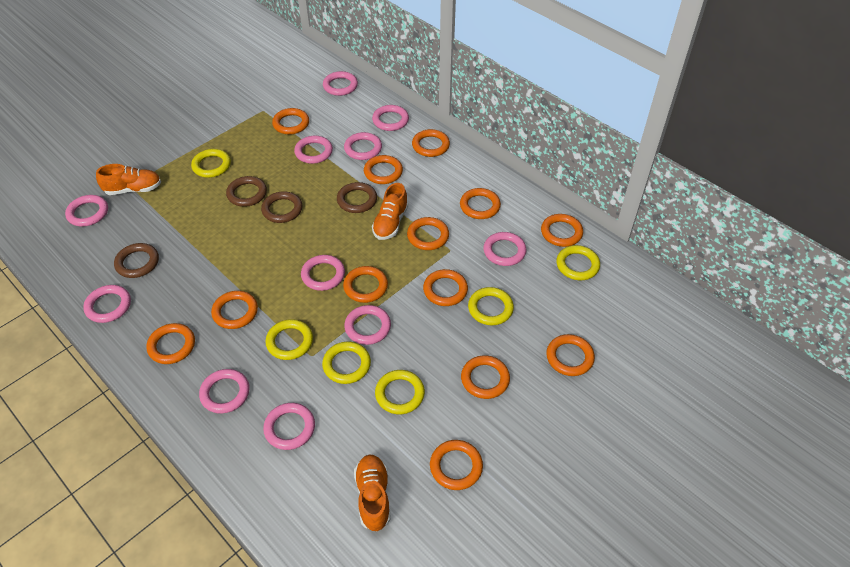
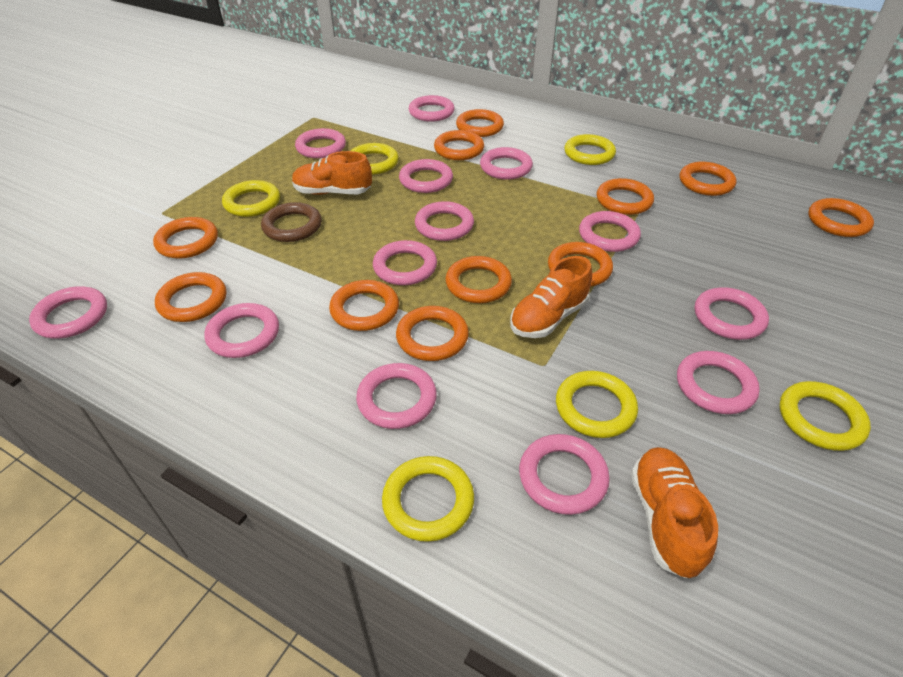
brown ring: [114,243,159,278] [226,176,267,207] [261,191,303,223] [337,182,377,213] = 4 -> [261,202,322,242] = 1
orange ring: [146,323,195,364] [211,291,258,329] [272,108,309,135] [343,266,388,303] [364,155,403,184] [407,217,449,250] [412,129,450,157] [423,269,468,306] [430,440,483,490] [460,188,501,219] [461,355,510,399] [541,214,583,247] [546,334,595,376] = 13 -> [153,217,218,259] [155,272,226,322] [329,280,399,331] [396,306,469,361] [434,130,484,160] [445,256,512,303] [456,109,504,137] [548,242,613,287] [597,178,654,215] [680,162,736,196] [808,198,874,237] = 11
pink ring: [65,195,108,227] [83,285,131,323] [199,369,249,414] [263,403,315,450] [294,136,333,164] [301,255,345,291] [323,71,358,96] [344,132,382,160] [344,305,391,345] [372,105,409,131] [483,232,527,266] = 11 -> [29,286,107,338] [205,303,279,358] [295,128,346,158] [356,363,437,429] [373,240,437,285] [399,159,453,193] [409,95,455,122] [415,201,474,241] [480,147,533,180] [519,434,610,515] [579,211,641,252] [677,351,760,414] [695,287,769,340] = 13

